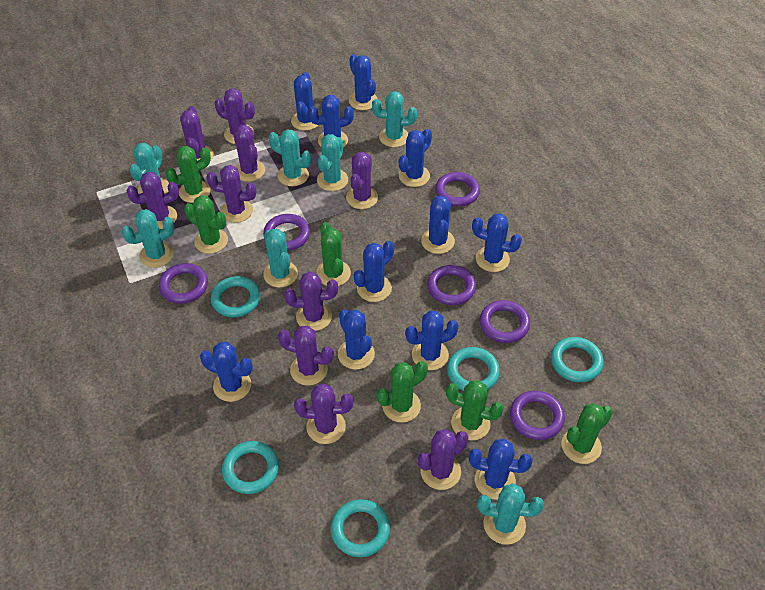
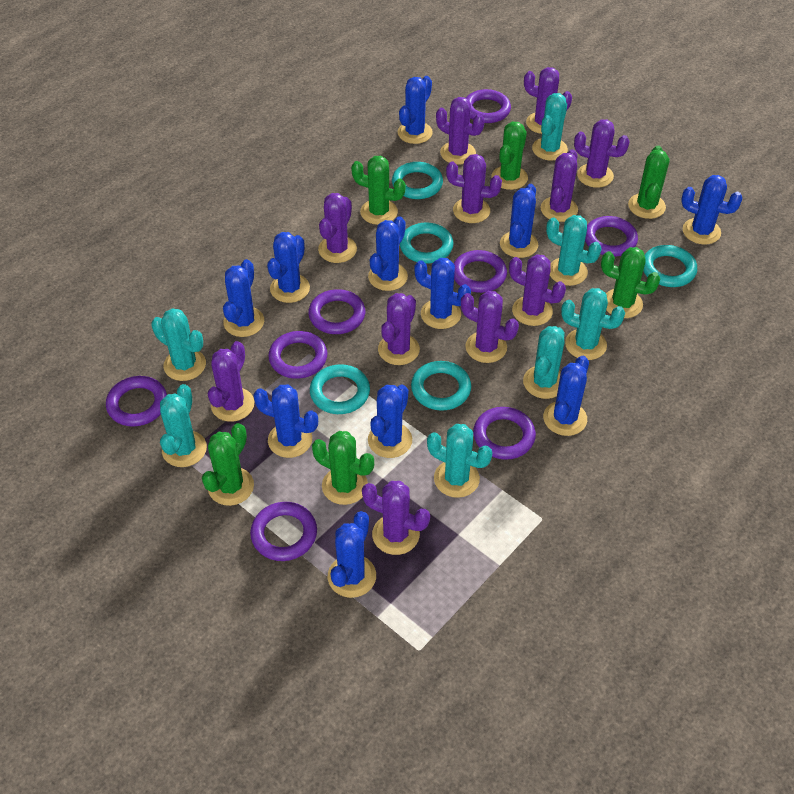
purple cactus: [126,172,179,229] [180,106,214,161] [206,165,256,223] [215,88,255,144] [233,125,265,182] [278,326,334,386] [284,271,338,331] [294,383,353,444] [346,152,378,209] [418,429,468,490] = 10 -> [208,341,254,422] [318,193,357,263] [362,481,430,555] [378,293,420,365] [436,97,485,165] [446,154,502,223] [461,291,519,363] [509,254,566,326] [524,67,572,134] [541,149,578,222] [574,119,630,188] = 11
purple ring: [159,263,208,304] [263,214,310,251] [427,265,476,305] [435,172,480,207] [480,300,530,343] [510,391,565,440] = 6 -> [106,376,167,427] [250,502,317,561] [268,331,328,379] [308,289,365,334] [454,250,507,293] [466,89,511,123] [473,407,536,460] [585,216,638,257] = 8

